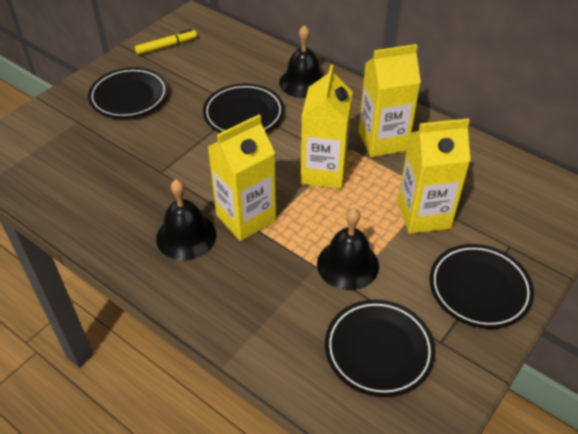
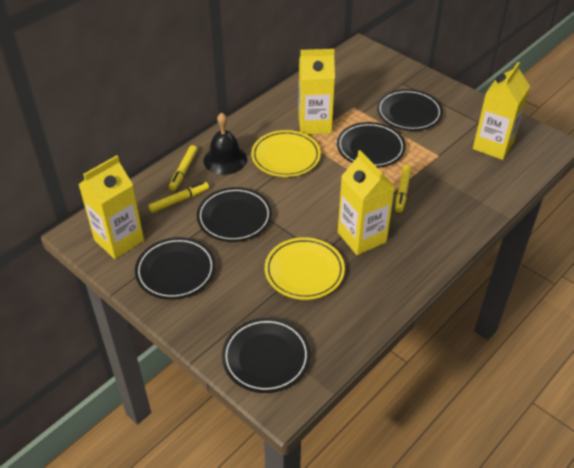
black bell: [156,179,216,260] [279,25,324,98] [317,208,379,290] = 3 -> [204,112,247,175] = 1
black plate: [88,67,168,118] [203,84,284,133] [325,300,435,397] [430,244,534,329] = 4 -> [135,237,216,300] [197,187,272,242] [222,318,310,393] [337,122,406,168] [377,89,443,131] = 5
yellow marker: [135,29,197,55] = 1 -> [148,182,209,213] [169,145,198,191] [395,165,412,213] = 3
yellow plate: none = 0 -> [251,130,321,177] [265,237,345,300] = 2

